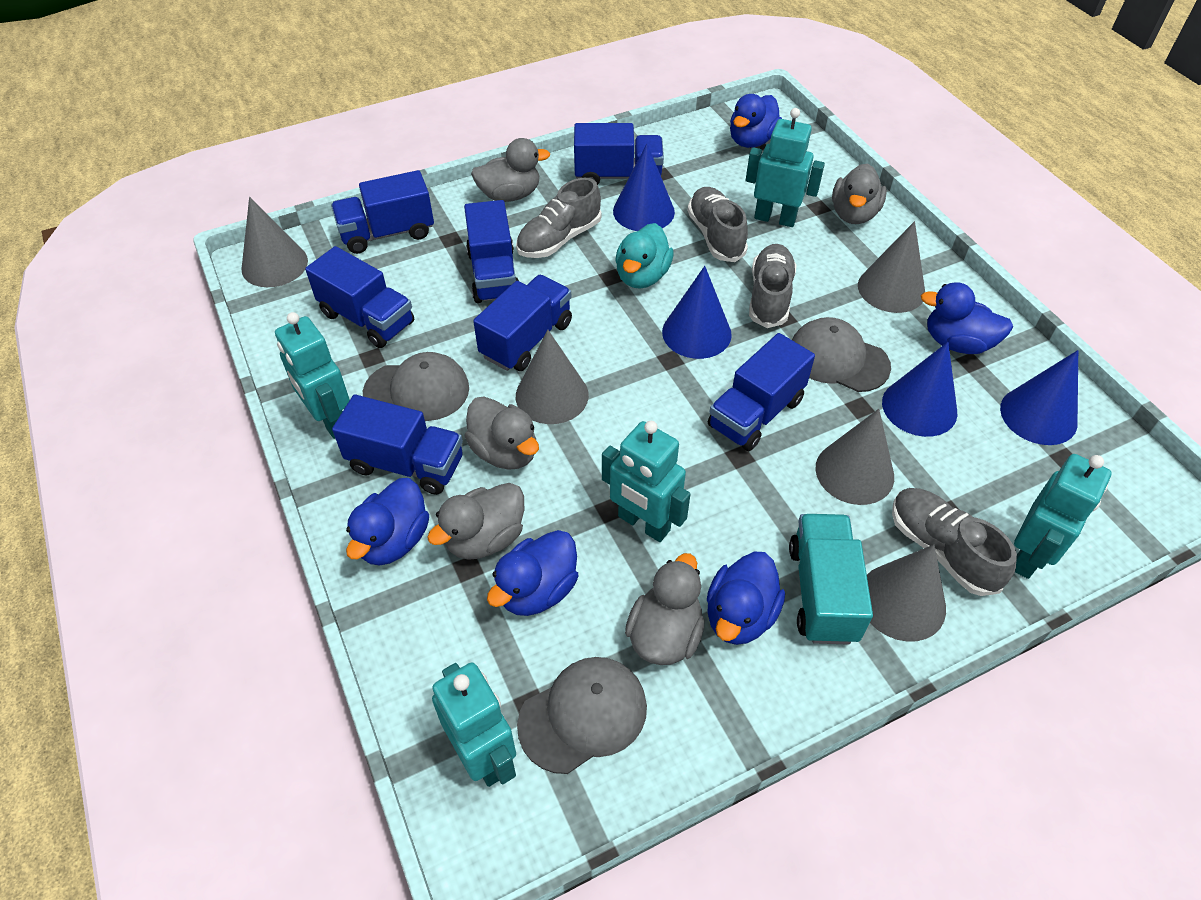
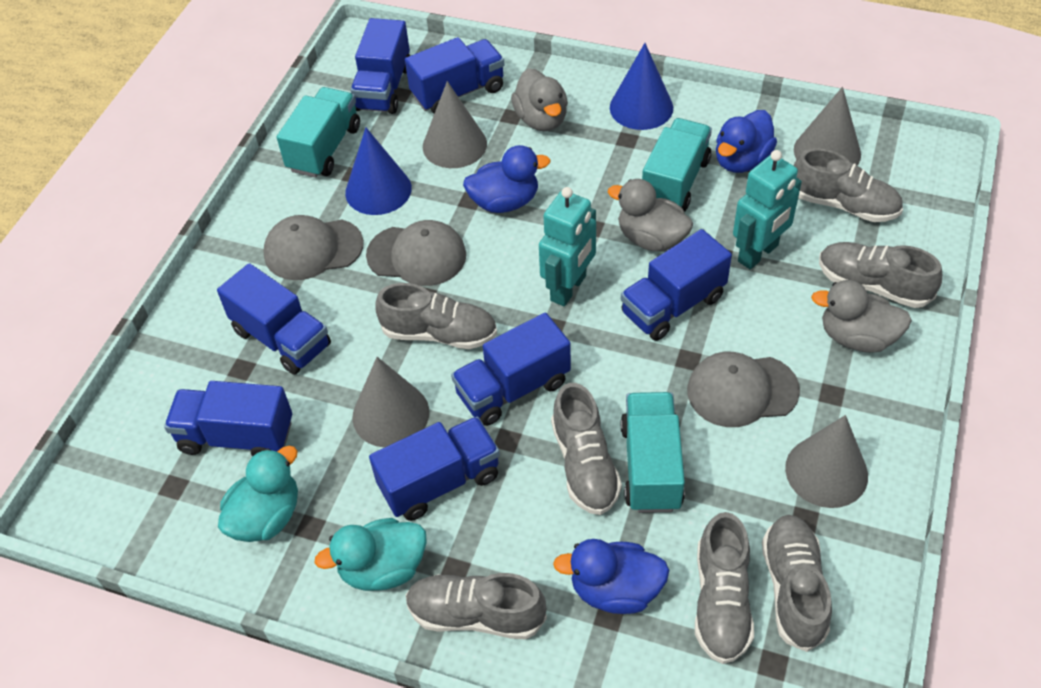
blue cone: [613,144,675,231] [662,266,732,359] [882,342,957,437] [1000,350,1078,445] = 4 -> [345,127,412,215] [610,43,673,130] = 2
blue duck: [346,478,429,566] [487,530,578,616] [707,552,785,645] [730,94,782,148] [921,282,1013,354] = 5 -> [463,145,551,213] [553,539,669,614] [716,110,777,173] = 3
grey cone: [241,197,308,287] [516,330,589,424] [815,409,894,505] [858,221,925,313] [867,545,946,642] = 5 -> [352,357,429,448] [423,81,487,168] [785,415,868,508] [794,87,861,165] = 4
grey duck: [427,483,524,560] [464,396,539,470] [471,138,550,202] [625,553,705,665] [832,163,887,224] = 5 -> [511,68,568,131] [608,179,693,251] [811,280,912,353] = 3
grey shoe: [516,178,601,258] [687,187,748,262] [749,244,797,328] [892,488,1017,596] = 4 -> [375,283,497,349] [406,573,547,640] [551,383,622,515] [695,512,754,664] [762,515,832,652] [793,148,903,222] [819,242,942,308] = 7
turquoise duck: [615,223,674,289] = 1 -> [218,446,298,542] [314,518,427,591] = 2
turquoise robot: [275,312,350,439] [432,662,516,787] [602,421,690,542] [746,108,825,227] [1014,454,1112,579] = 5 -> [539,187,596,306] [733,150,802,270] = 2
turquoise truck: [789,514,873,645] = 1 -> [277,87,360,178] [621,392,685,513] [642,118,712,212] = 3

